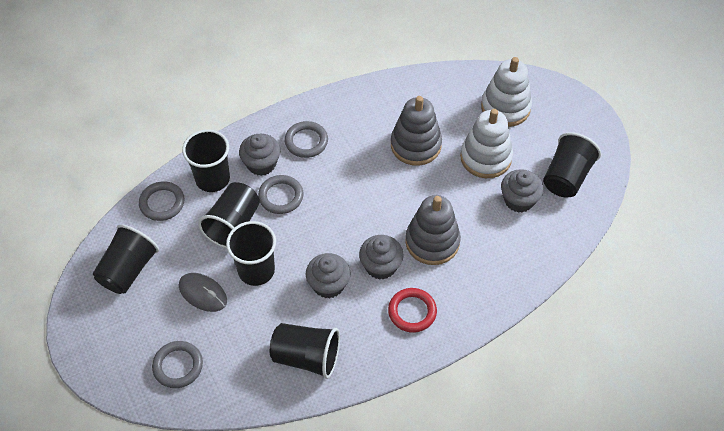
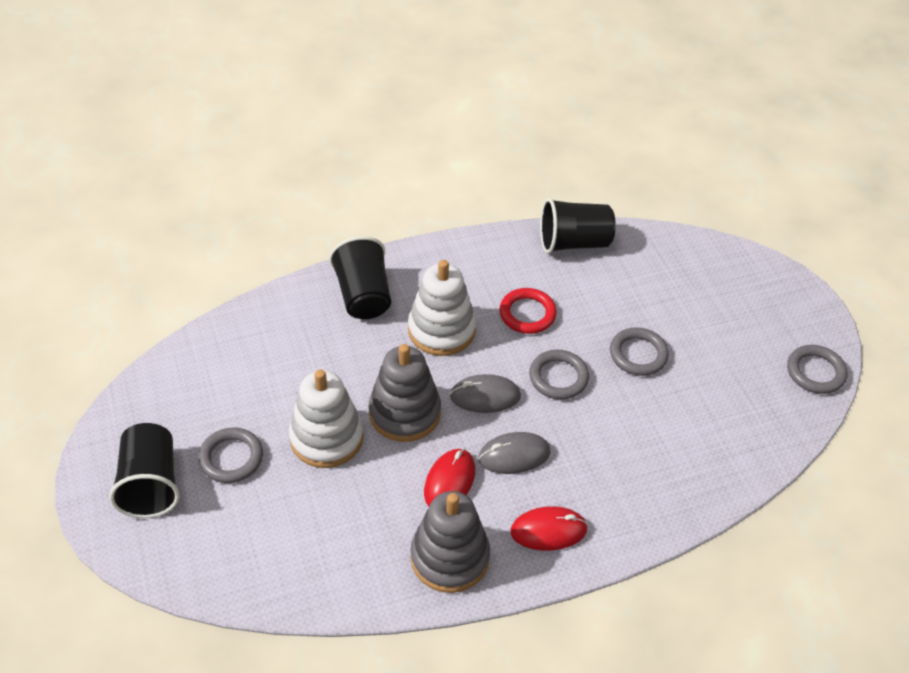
black cup: [93,224,159,294] [182,129,230,192] [198,182,260,248] [226,221,276,286] [270,323,340,379] [543,132,601,198] = 6 -> [109,423,180,518] [329,236,391,319] [540,198,616,254] = 3
grey cupcake: [239,134,280,176] [306,253,351,299] [359,235,404,280] [501,169,544,213] = 4 -> none = 0
grey mouse: [179,273,227,312] = 1 -> [450,374,521,413] [478,432,550,474] = 2
red mouse: none = 0 -> [424,449,475,506] [510,506,588,551] = 2

